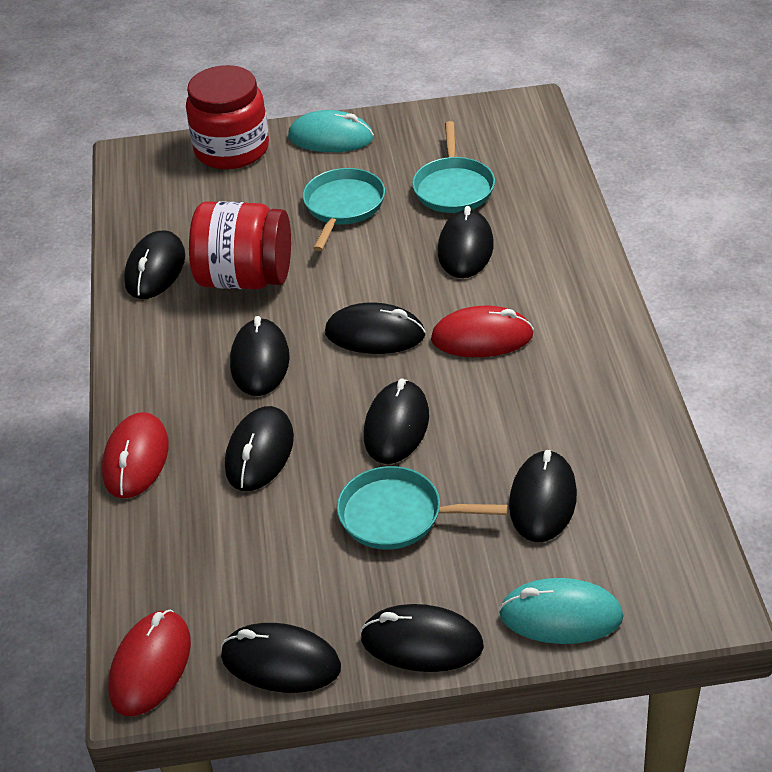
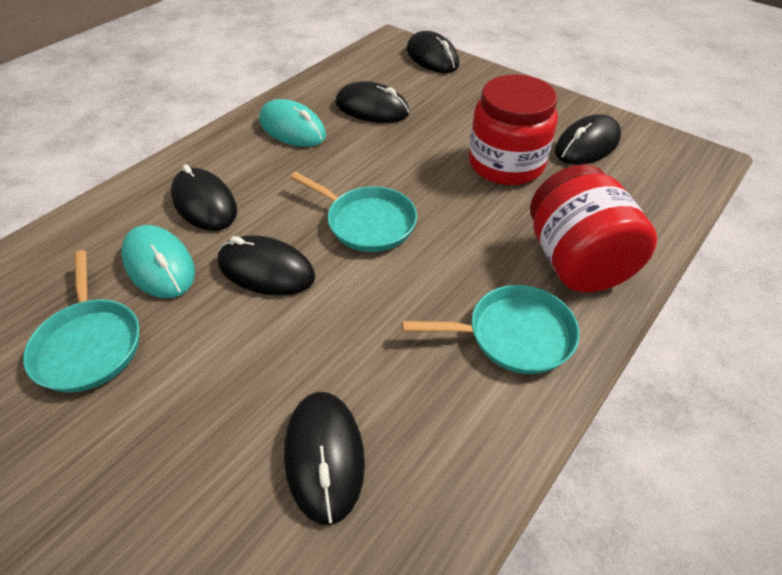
black mouse: [124,230,185,299] [221,623,341,693] [225,406,294,491] [230,316,290,396] [325,303,426,354] [360,604,484,672] [364,379,429,464] [438,206,494,278] [509,450,577,542] = 9 -> [171,164,237,231] [218,235,315,296] [284,392,365,525] [335,81,410,123] [407,31,459,73] [555,114,621,165] = 6
red mouse: [102,412,169,498] [108,610,191,716] [431,306,534,357] = 3 -> none = 0

